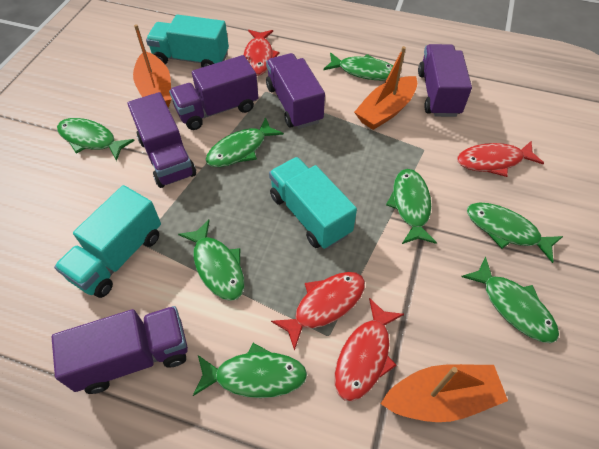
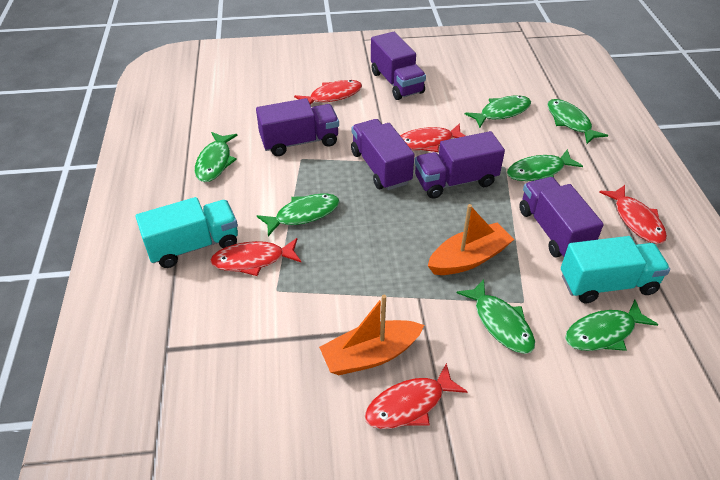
green fish: [57,118,135,161] [178,220,244,301] [193,343,307,398] [206,117,284,167] [323,52,393,80] [386,169,437,244] [461,257,559,343] [467,203,563,263] = 8 -> [195,132,238,182] [257,194,339,236] [457,279,535,354] [465,95,531,128] [507,149,583,181] [548,99,608,144] [565,300,658,351] = 7
orange boat: [133,24,171,108] [354,46,417,130] [380,364,508,422] = 3 -> [319,295,424,375] [428,204,514,275] = 2
red fish: [243,30,280,76] [271,272,365,351] [335,298,404,402] [457,141,544,177] = 4 -> [210,238,301,276] [294,80,362,105] [365,363,468,429] [400,123,465,152] [599,185,667,244] = 5
turquoise truck: [54,185,161,298] [146,14,229,67] [269,157,357,249] = 3 -> [135,197,238,268] [561,236,670,303] = 2

